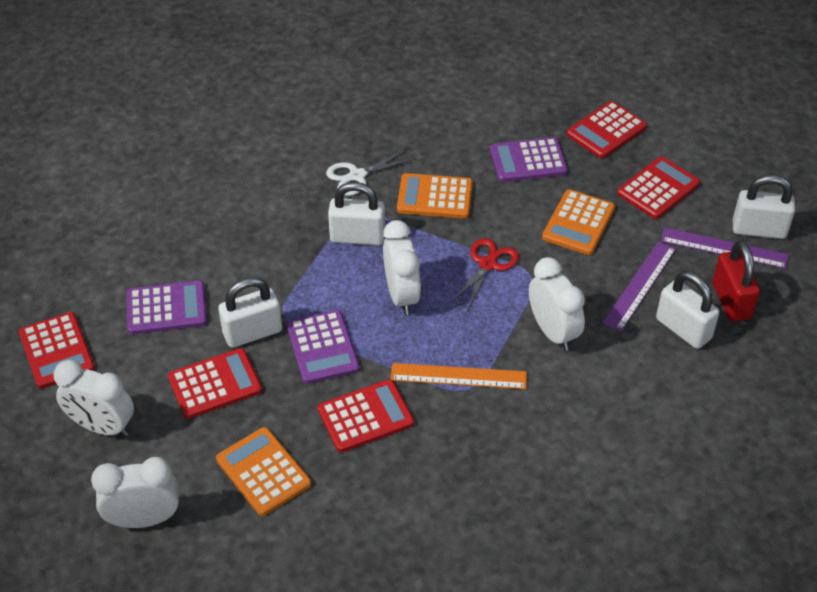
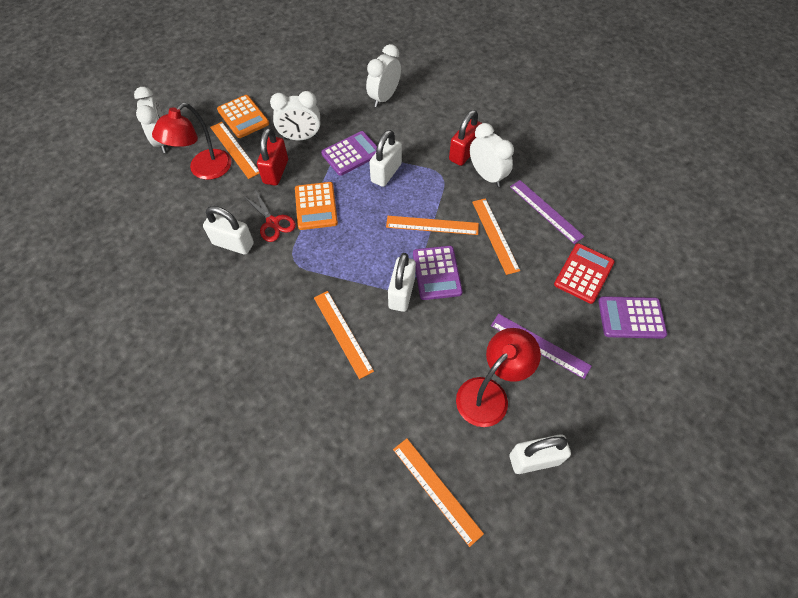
orange calculator: [216,427,311,516] [397,173,473,219] [542,189,615,255] = 3 -> [217,95,269,138] [295,182,338,230] = 2
orange ruler: [391,363,527,389] = 1 -> [210,122,260,179] [314,291,374,379] [386,216,479,235] [393,438,484,547] [472,198,520,275] = 5
red calculator: [19,312,95,389] [168,348,262,419] [318,379,414,453] [567,101,647,159] [617,156,700,219] = 5 -> [554,243,615,304] = 1
red lamp: none = 0 -> [152,103,231,180] [456,328,541,427] = 2
red padlock: [712,241,760,321] = 1 -> [257,128,288,186] [449,110,482,166] = 2
white scissors: [326,149,415,196] = 1 -> none = 0

